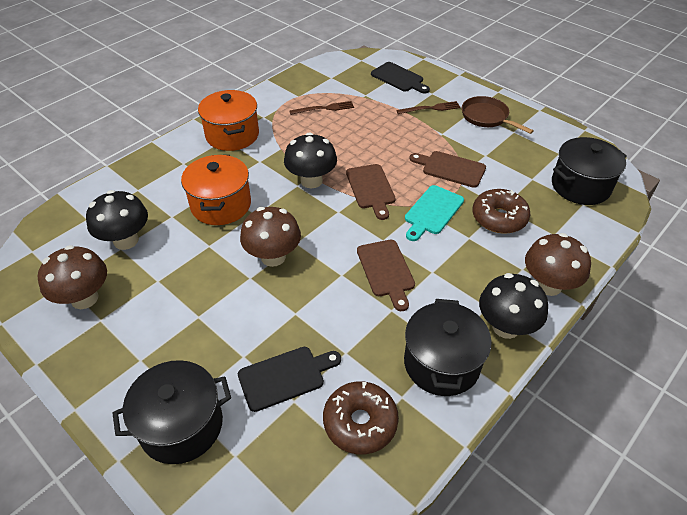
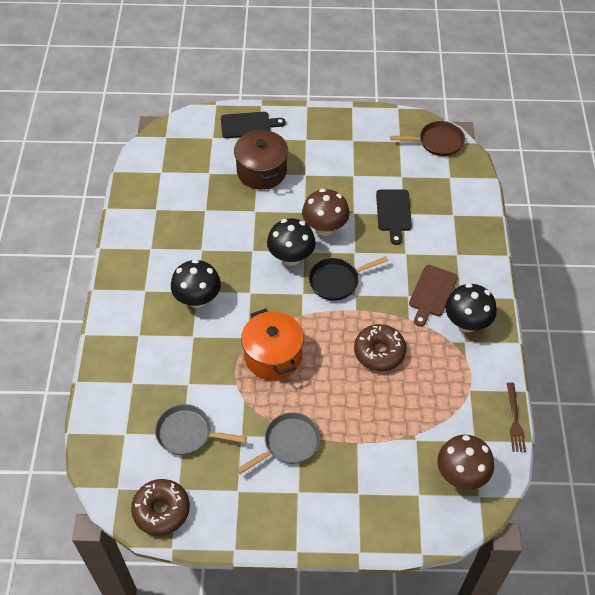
black pan: none = 0 -> [309,256,388,301] = 1
black pot: [113,360,231,464] [404,299,492,396] [552,137,627,205] = 3 -> none = 0
brown cutting board: [346,164,396,220] [357,239,415,311] [409,151,486,188] = 3 -> [409,265,458,327] = 1
brown fork: [290,101,354,115] [396,101,461,114] = 2 -> [507,382,526,452] = 1
brown mushroom: [38,245,107,309] [240,207,301,267] [525,233,591,296] = 3 -> [302,189,349,236] [437,435,494,490] = 2
brown pot: none = 0 -> [234,129,288,190] = 1
grey pan: none = 0 -> [155,404,247,455] [236,412,320,474] = 2
orange pot: [181,155,251,225] [198,90,259,151] = 2 -> [241,308,304,380] = 1
turquoise cutting board: [405,185,464,241] = 1 -> none = 0

